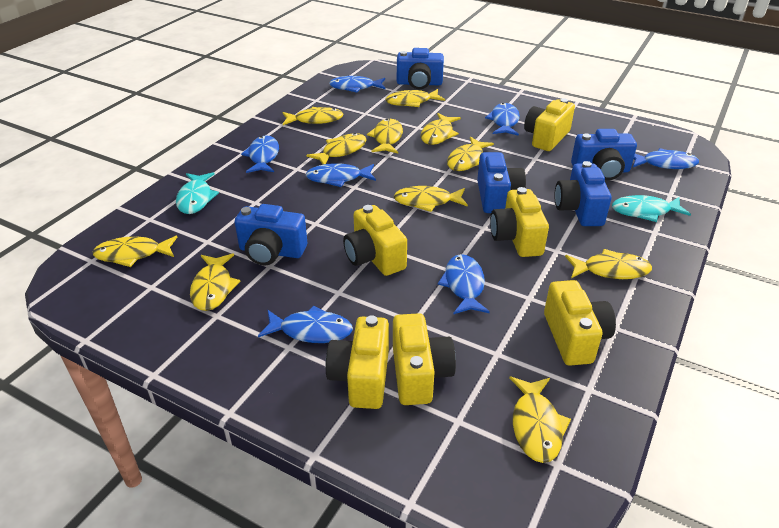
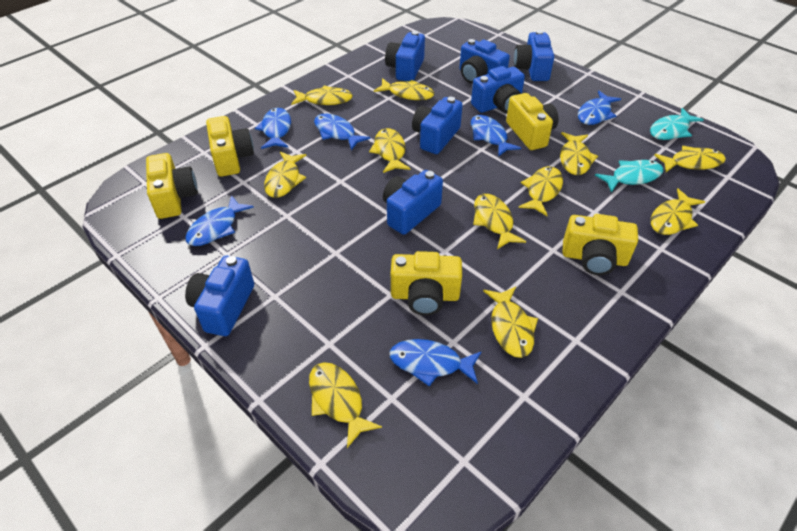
blue camera: [235,204,307,265] [397,48,444,89] [477,152,526,213] [555,161,612,226] [571,129,637,180] = 5 -> [185,256,254,336] [383,170,443,235] [385,31,425,81] [412,97,463,154] [460,39,510,84] [471,66,525,113] [514,30,554,81] = 7
blue fish: [241,135,279,173] [258,306,353,343] [306,163,376,187] [329,76,385,93] [438,254,490,314] [485,103,520,136] [633,148,699,169] = 7 -> [186,195,254,246] [255,108,291,149] [314,114,371,150] [389,339,482,386] [471,115,521,157] [578,91,621,125] = 6
yellow camera: [326,315,389,409] [343,205,407,276] [393,313,456,405] [490,187,549,257] [524,98,575,151] [544,280,616,366] = 6 -> [146,153,198,219] [206,116,254,177] [391,251,462,315] [506,93,559,150] [563,214,638,275] = 5

